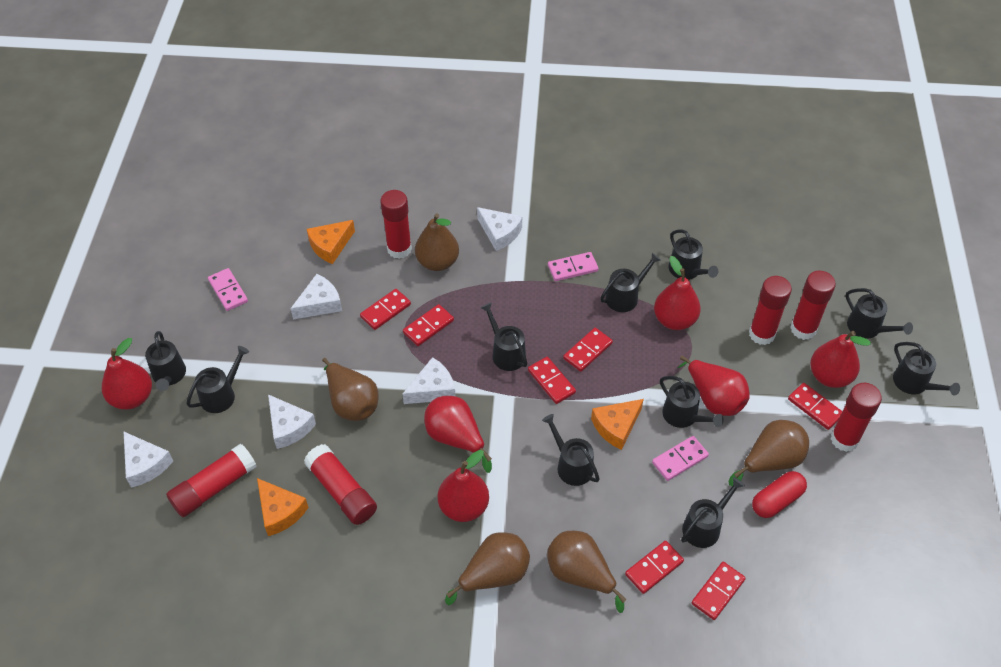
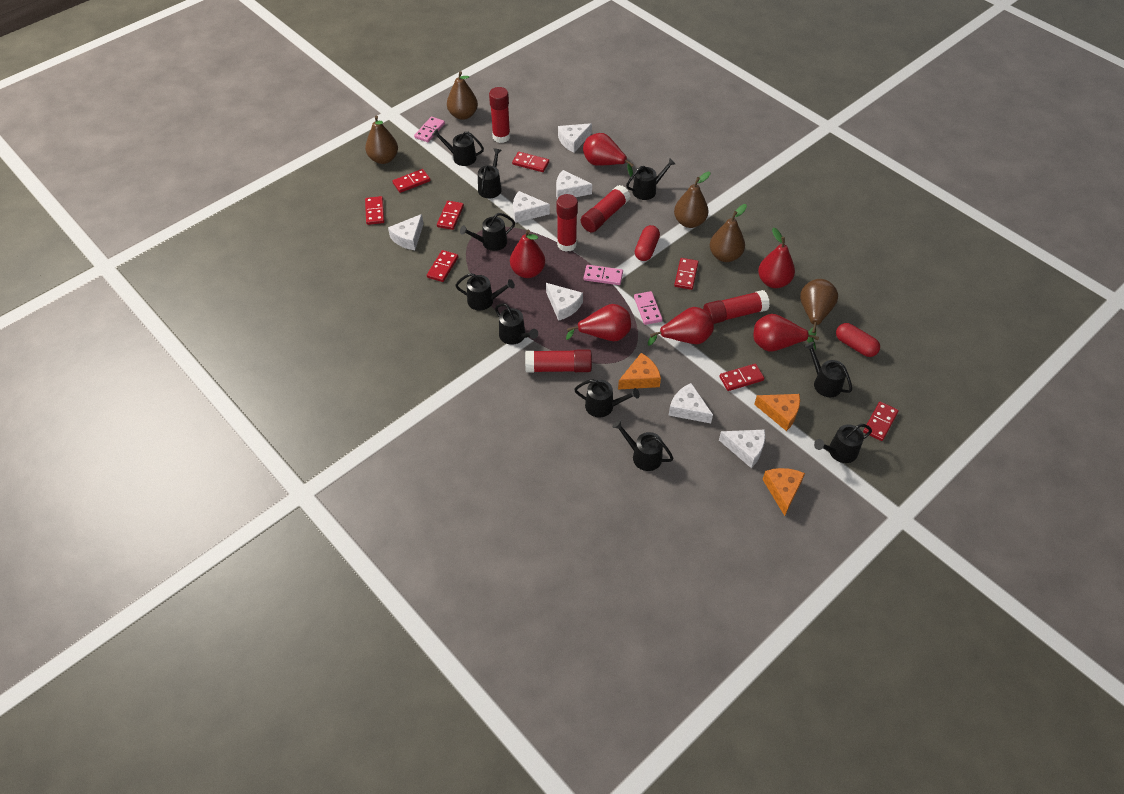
red capsule: [752,471,807,518] = 1 -> [635,225,660,261] [836,323,880,357] = 2
red domino: [360,289,411,330] [403,304,454,346] [528,357,576,404] [563,328,613,372] [625,541,684,594] [692,562,746,620] [788,383,842,430] = 7 -> [365,196,384,225] [392,169,431,193] [427,250,458,282] [437,201,464,230] [512,152,549,172] [674,258,699,290] [719,364,764,391] [863,402,899,441] = 8
red glue stick: [166,443,257,517] [304,444,377,525] [380,190,412,259] [749,276,792,345] [790,271,836,340] [831,383,882,452] = 6 -> [489,87,510,143] [525,349,592,373] [557,194,578,252] [581,185,631,232] [703,290,770,324] = 5
white cheese: [124,432,173,488] [268,394,316,449] [290,274,342,320] [402,357,455,404] [477,207,522,251] = 5 -> [388,214,423,250] [513,191,550,223] [546,283,583,321] [556,170,592,199] [558,123,592,153] [668,383,713,423] [719,429,765,468] = 7

